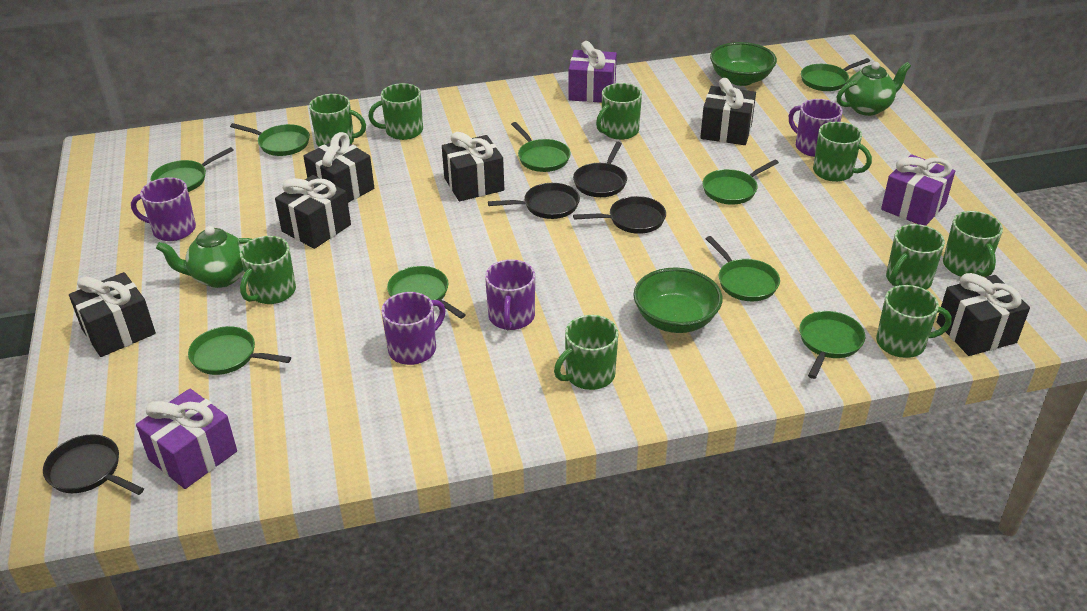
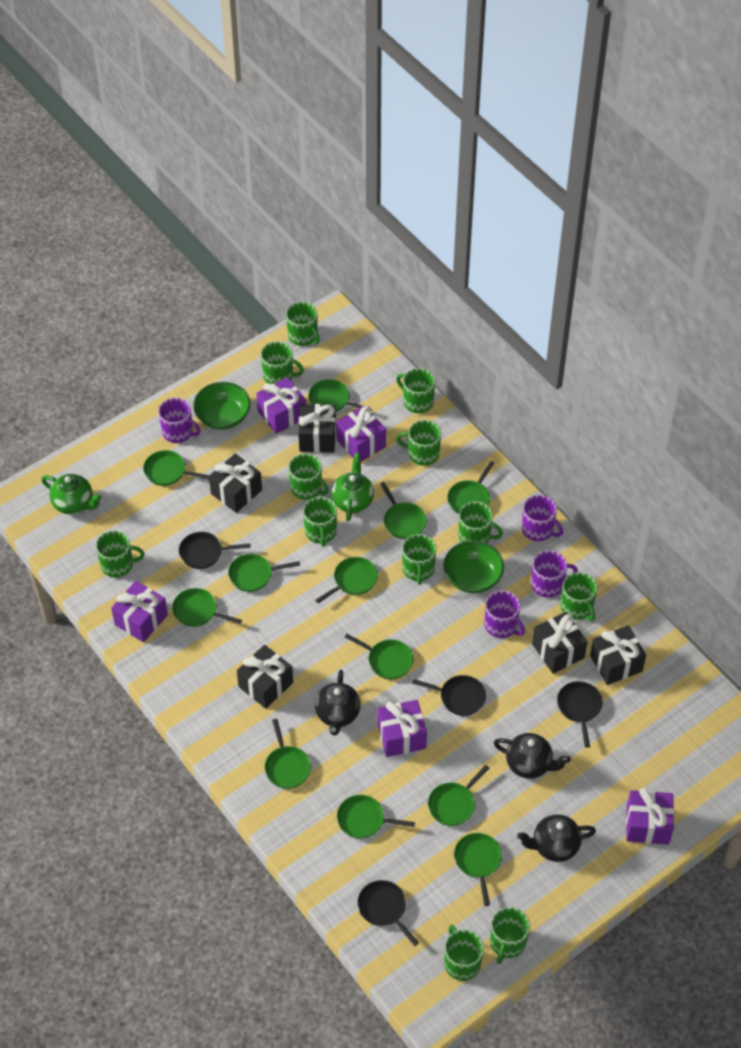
black gift: [69,272,156,357] [275,175,351,249] [303,132,374,203] [442,132,504,201] [700,78,756,145] [937,273,1030,356] = 6 -> [209,454,262,513] [237,645,293,709] [298,404,336,453] [532,612,587,674] [590,625,646,685] = 5
black teapot: none = 0 -> [315,670,361,735] [494,733,571,779] [517,814,596,862] = 3
green mug: [240,236,296,304] [309,94,366,147] [368,83,423,140] [554,315,619,390] [596,83,642,140] [813,122,872,182] [876,285,952,358] [886,224,945,290] [943,211,1003,277] = 9 -> [96,530,144,578] [261,341,304,384] [286,302,319,346] [289,453,329,500] [303,497,337,547] [396,368,435,413] [397,420,441,466] [402,534,436,585] [444,925,484,981] [458,501,503,543] [490,907,530,964] [561,572,597,621] = 12
green pan: [151,147,234,192] [188,326,291,375] [230,123,310,156] [387,266,466,319] [511,122,571,172] [702,160,779,205] [706,236,780,301] [799,311,865,379] [801,58,870,91] = 9 -> [143,450,209,486] [172,588,242,627] [228,554,300,592] [265,719,311,789] [309,379,372,412] [315,557,378,603] [337,795,415,839] [344,634,413,679] [380,482,427,539] [428,765,489,826] [447,461,494,514] [454,833,502,906] = 12
purple gift: [136,389,237,489] [568,41,617,103] [881,154,955,226] = 3 -> [111,581,168,642] [256,377,306,434] [336,405,386,462] [377,700,427,757] [626,788,674,844] = 5

